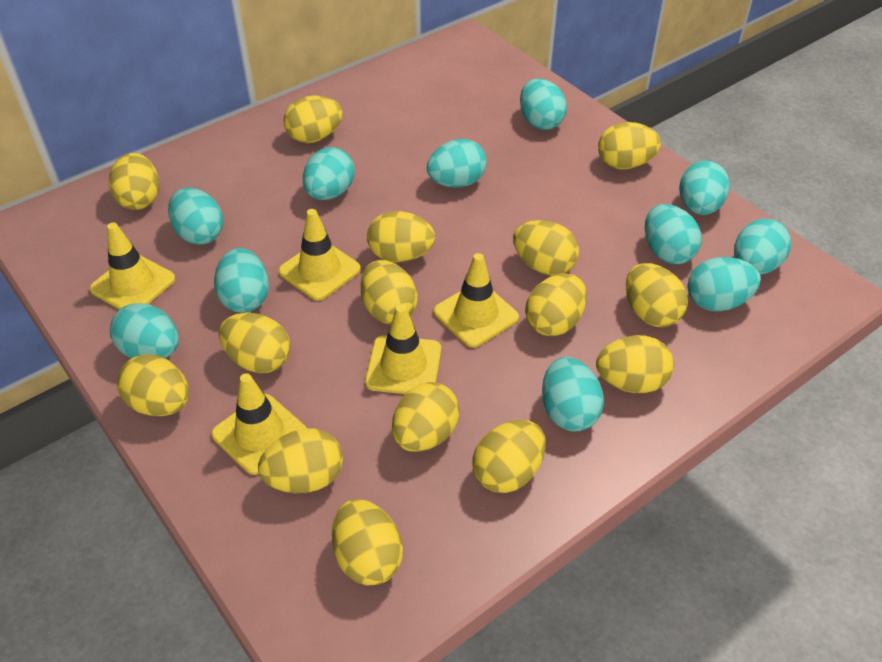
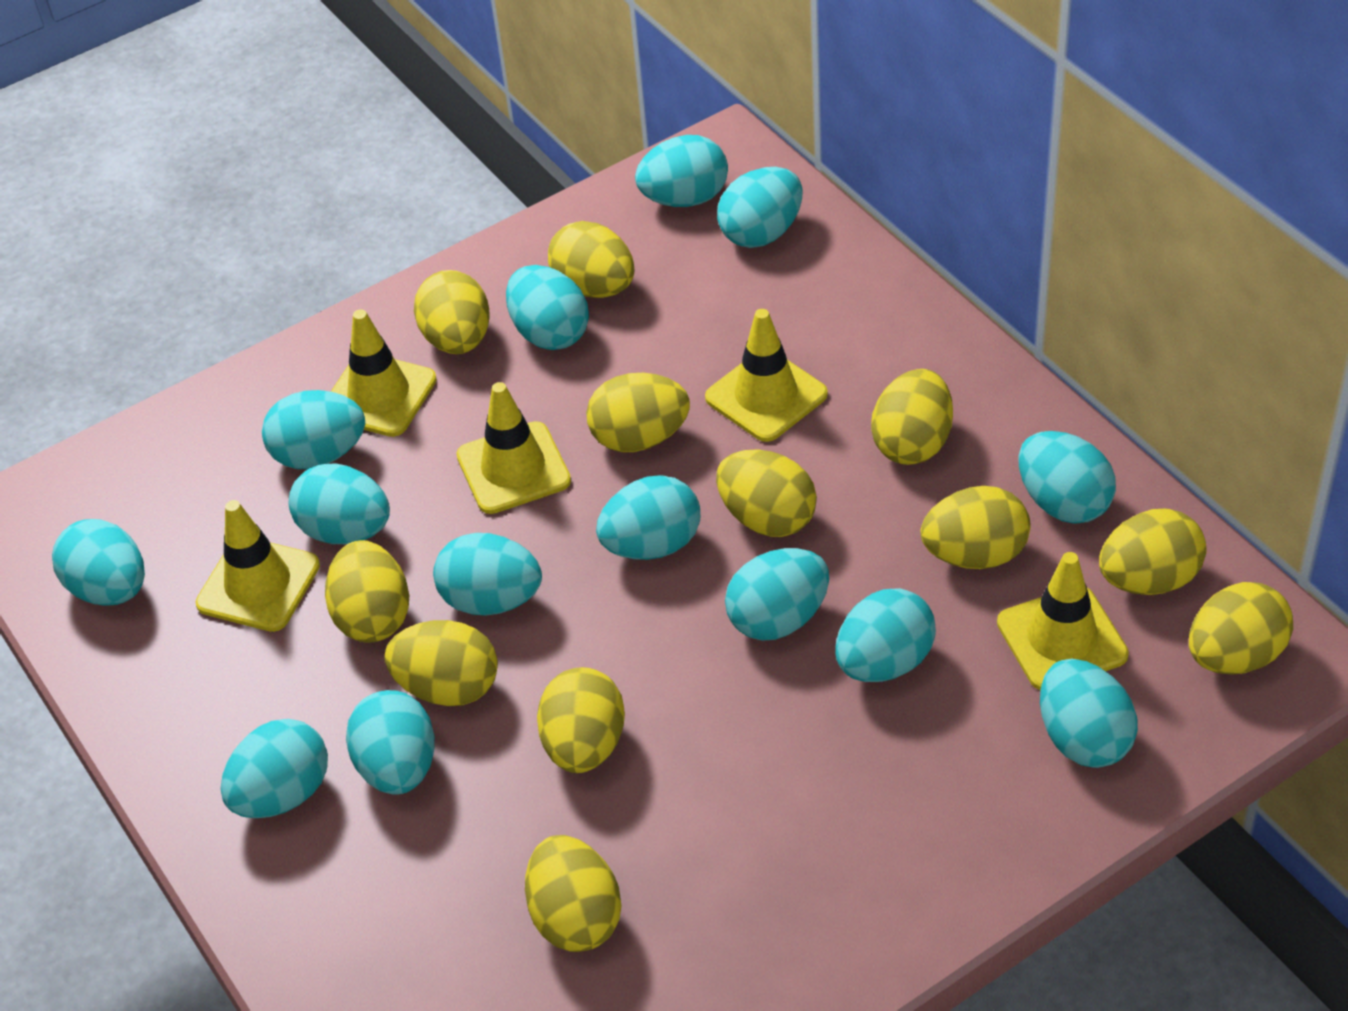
turquoise egg: [110,303,179,358] [168,187,223,245] [214,248,269,313] [303,147,355,200] [427,139,487,188] [520,78,567,130] [542,357,604,432] [645,204,702,264] [679,161,730,215] [688,257,761,311] [734,219,791,275] = 11 -> [52,519,145,606] [221,719,328,818] [262,390,365,469] [289,463,390,544] [346,690,435,795] [433,533,542,616] [506,265,589,350] [596,475,700,560] [635,135,728,207] [717,167,803,248] [725,548,829,641] [835,588,936,682] [1018,431,1116,523] [1040,659,1138,768] = 14
yellow egg: [109,153,159,210] [117,354,189,416] [219,313,290,373] [258,428,343,493] [283,96,343,143] [332,499,403,586] [360,260,418,324] [367,211,435,262] [392,382,460,452] [472,420,546,493] [513,220,579,276] [525,273,587,336] [596,335,674,393] [598,122,661,170] [626,263,688,327] = 15 -> [325,540,409,642] [385,620,498,706] [414,270,490,354] [525,835,621,952] [537,667,625,773] [548,221,634,298] [586,373,690,452] [716,449,817,537] [871,369,953,465] [921,486,1030,569] [1099,508,1207,595] [1189,582,1293,675] = 12

